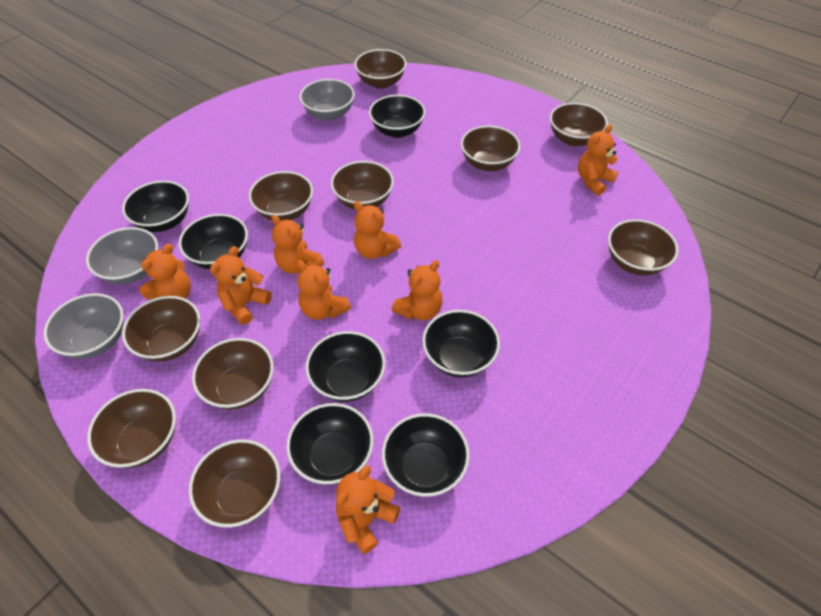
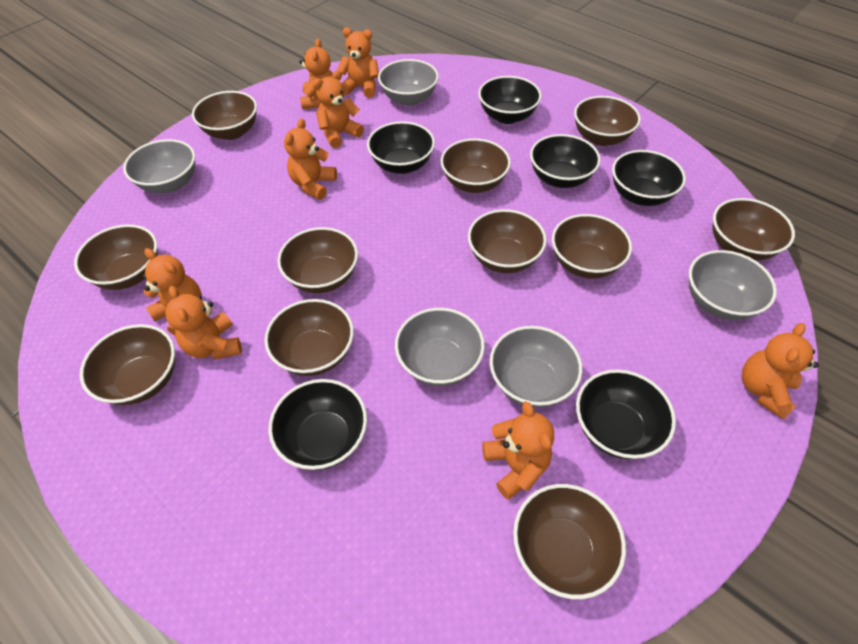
black bowl: [122,181,189,232] [179,214,248,269] [286,403,373,485] [306,331,385,402] [369,95,425,138] [382,413,470,497] [422,310,500,377] = 7 -> [268,379,367,470] [367,121,435,174] [478,76,541,124] [530,134,601,188] [576,369,676,459] [612,150,686,206] = 6
brown bowl: [87,389,176,468] [122,296,200,362] [189,439,280,528] [192,338,273,410] [249,171,313,221] [331,161,394,210] [354,49,406,89] [461,125,520,171] [550,103,608,146] [608,219,678,276] = 10 -> [74,224,158,290] [80,324,175,405] [192,91,257,140] [265,299,354,376] [277,227,358,293] [441,138,511,193] [468,209,547,273] [513,484,626,599] [552,214,632,279] [574,96,641,146] [713,198,795,261] = 11
grey bowl: [44,293,124,359] [86,227,158,284] [299,79,355,121] = 3 -> [123,139,195,193] [378,59,439,106] [395,308,485,386] [490,326,582,408] [689,250,777,320] = 5

